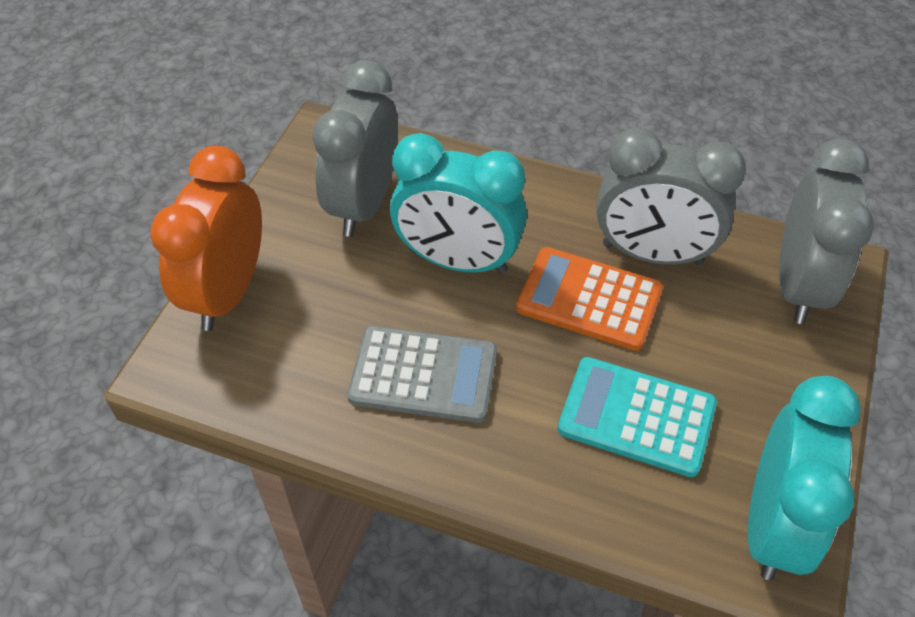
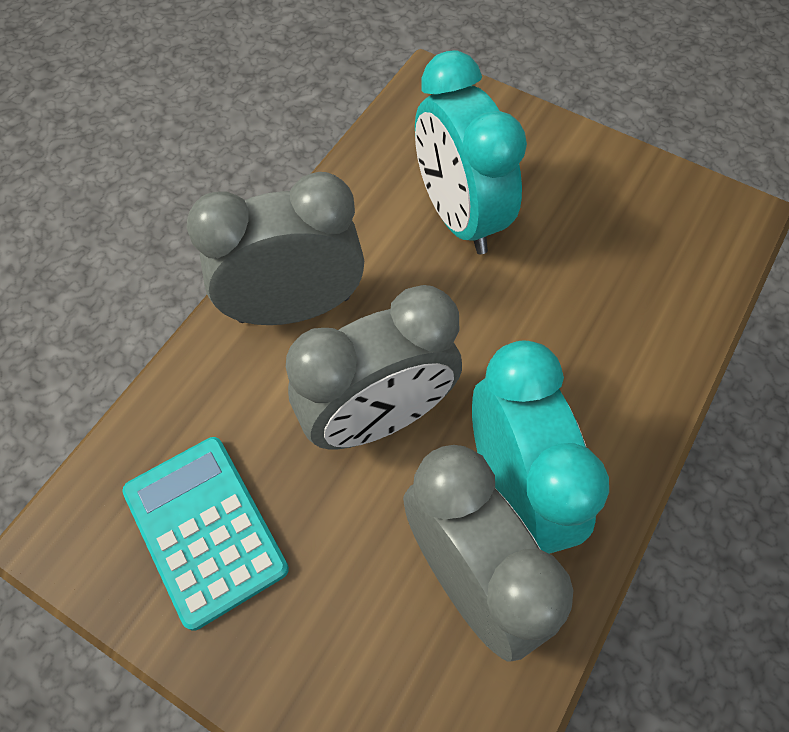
grey calculator: [347,326,497,423] = 1 -> none = 0
orange calculator: [516,247,663,351] = 1 -> none = 0
orange clock: [150,146,262,331] = 1 -> none = 0

